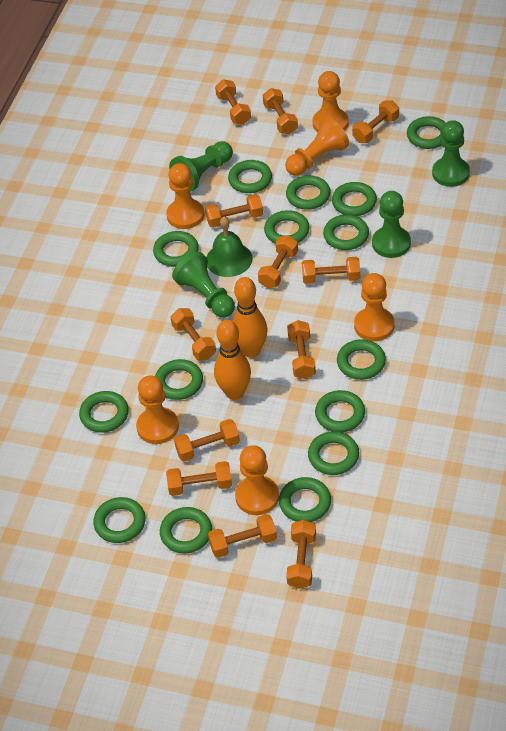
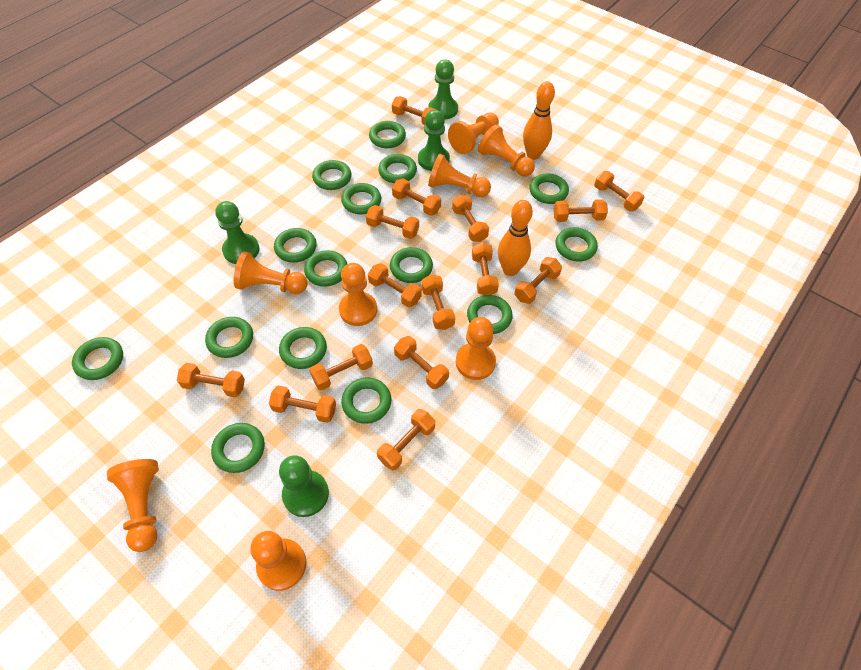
green bell: [206,216,253,277] = 1 -> none = 0
orange dumbbell: [166,461,232,496] [171,308,216,360] [174,419,240,462] [205,194,263,228] [208,514,277,558] [215,80,251,125] [258,235,298,288] [263,88,298,134] [286,520,316,589] [287,320,316,379] [302,257,360,284] [352,100,399,143] = 12 -> [177,363,245,397] [269,385,336,423] [309,344,373,390] [366,205,419,239] [368,263,422,308] [377,409,435,471] [392,96,436,125] [392,178,441,216] [394,336,449,389] [421,274,455,330] [452,195,489,242] [472,242,499,295] [514,257,562,304] [554,199,608,222] [594,171,644,211] = 15
orange pawn: [136,375,179,444] [166,163,204,229] [235,445,279,515] [285,117,349,176] [312,71,349,132] [354,273,395,341] = 6 -> [107,459,159,552] [234,251,308,294] [250,531,306,591] [339,263,377,326] [428,154,491,197] [448,113,499,154] [456,317,496,380] [478,124,535,177] = 8

